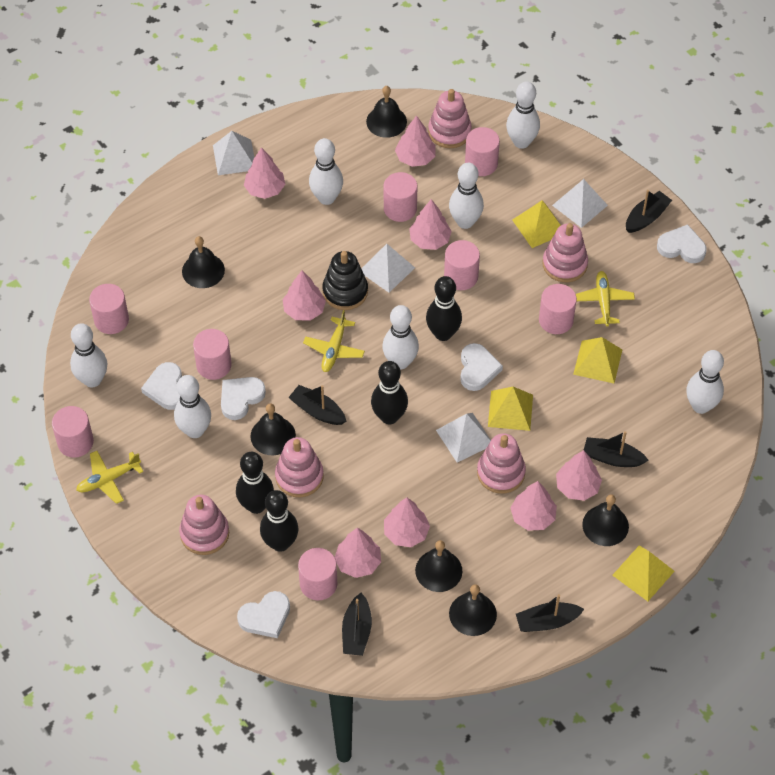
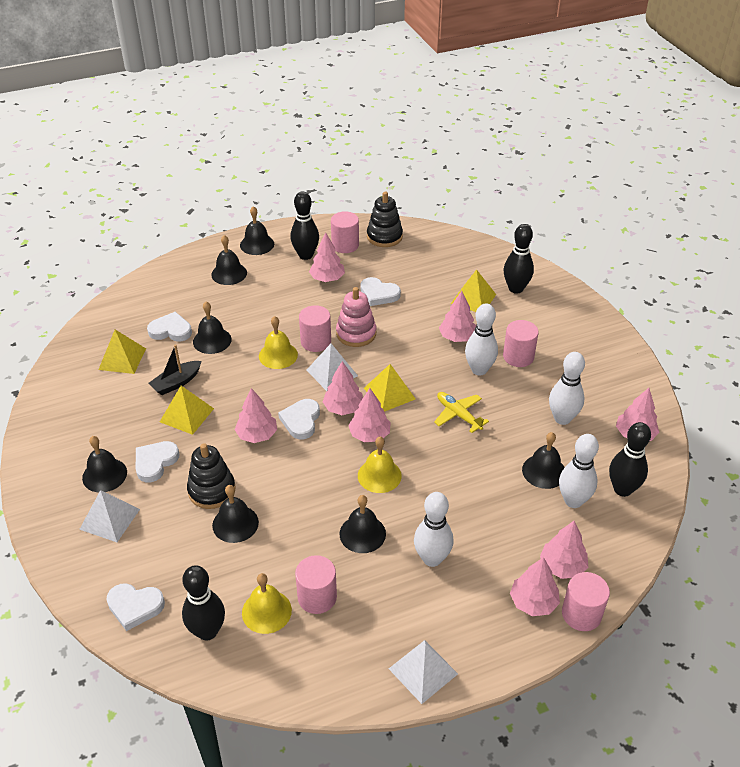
black bell: [182,236,225,288] [251,403,296,455] [366,86,407,138] [415,540,462,592] [449,584,497,636] [582,494,629,546] = 6 -> [82,436,127,492] [193,302,232,354] [211,235,247,285] [212,485,259,543] [240,206,274,255] [340,495,386,553] [522,432,565,489] = 7
black boat: [288,385,346,425] [342,593,372,656] [516,594,584,632] [584,431,649,467] [626,190,672,233] = 5 -> [149,344,202,395] = 1
black stacking toy: [322,251,368,310] = 1 -> [187,443,235,509] [367,192,403,247] = 2
pink cylinder: [52,406,94,458] [89,284,129,334] [193,329,232,380] [298,548,337,600] [384,172,417,222] [444,240,480,290] [465,127,500,176] [539,284,577,334] = 8 -> [295,555,337,614] [299,305,331,352] [331,211,359,253] [503,320,539,367] [562,572,610,631] = 5
pink stacking toy: [179,495,229,555] [275,437,324,497] [428,89,472,148] [477,433,526,494] [543,223,588,282] = 5 -> [336,287,376,347] = 1
white bowling pin: [70,323,107,388] [174,375,211,438] [309,138,343,205] [382,305,419,370] [449,163,484,229] [506,81,540,149] [686,350,724,414] = 7 -> [414,492,454,567] [465,303,498,375] [549,352,585,425] [559,434,599,508] = 4
white pyramid: [213,131,254,175] [361,244,415,293] [436,413,491,462] [552,179,608,228] = 4 -> [79,490,140,542] [307,344,358,391] [389,640,458,704] = 3
yellow bell: none = 0 -> [242,573,292,634] [259,316,298,369] [358,436,402,493] = 3
yellow plane: [76,451,144,504] [303,310,365,372] [576,271,635,327] = 3 -> [434,392,489,433] = 1

